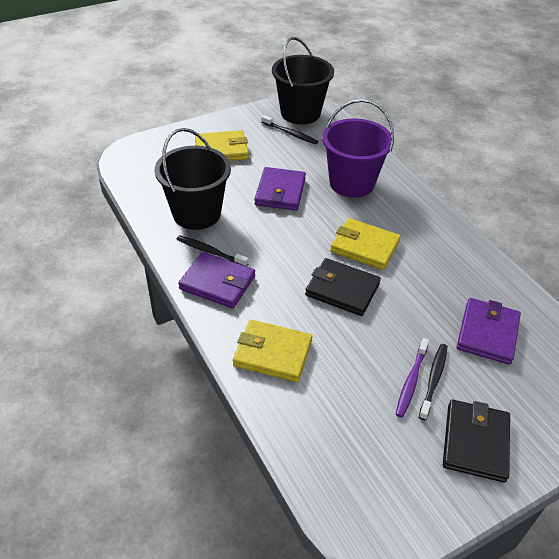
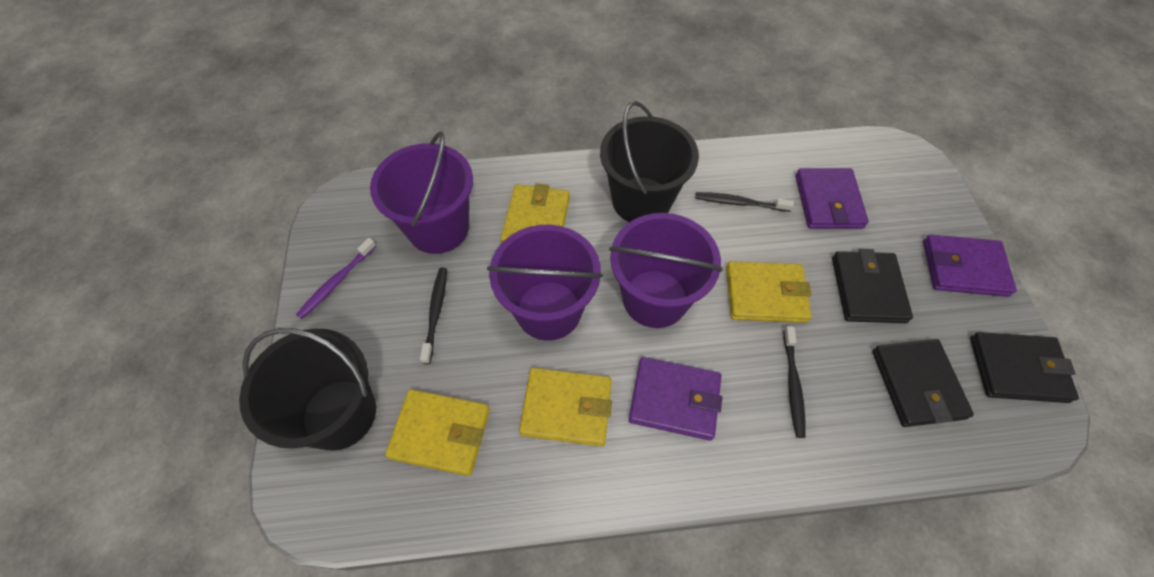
black wallet: [305,258,381,316] [443,400,510,483] = 2 -> [832,249,913,323] [872,339,974,427] [970,332,1079,403] = 3
purple bucket: [322,99,394,198] = 1 -> [370,131,473,254] [487,225,603,341] [609,213,723,328] = 3
yellow wallet: [195,130,249,161] [233,320,312,382] [330,218,401,270] = 3 -> [385,389,490,476] [500,183,570,244] [519,368,612,446] [726,261,811,323] = 4

